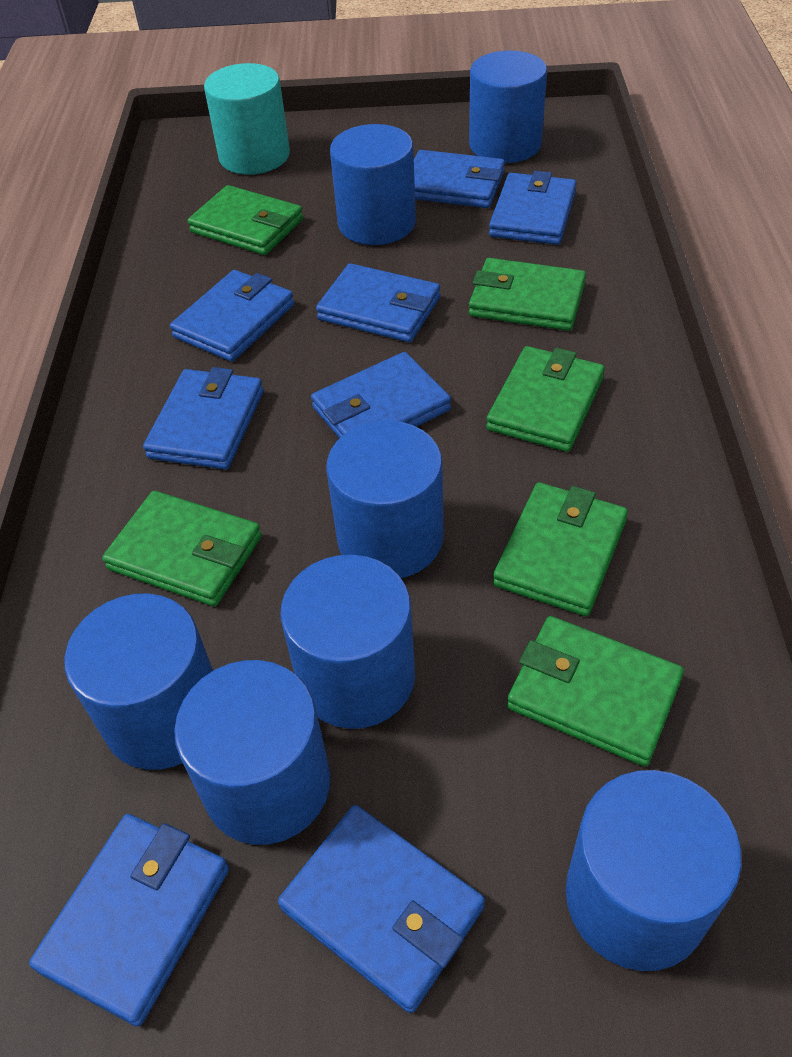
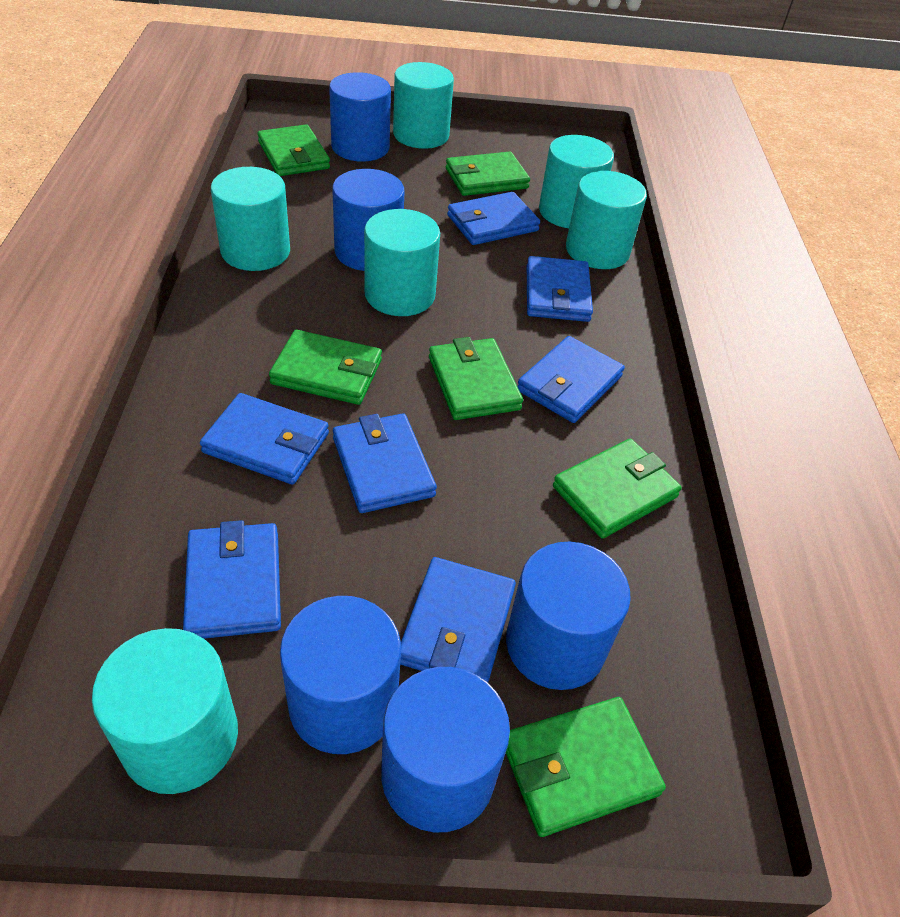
blue cylinder: [65,593,213,770] [174,660,331,845] [280,555,415,729] [326,421,444,578] [330,124,416,245] [469,50,547,163] [566,770,742,971] = 7 -> [280,596,401,754] [329,72,391,162] [332,169,405,271] [381,667,510,833] [506,542,631,690] = 5
blue wallet: [29,814,229,1026] [143,367,263,469] [170,270,294,362] [278,805,485,1013] [311,352,451,438] [316,263,440,342] [414,150,505,208] [489,171,576,245] = 8 -> [183,520,281,639] [200,393,329,485] [333,414,437,513] [400,557,516,682] [447,192,540,245] [517,336,625,423] [527,256,593,322] = 7
turquoise cylinder: [204,63,290,175] = 1 -> [92,628,238,794] [211,167,290,271] [364,209,440,316] [393,62,454,149] [539,135,614,228] [566,171,647,269] = 6

